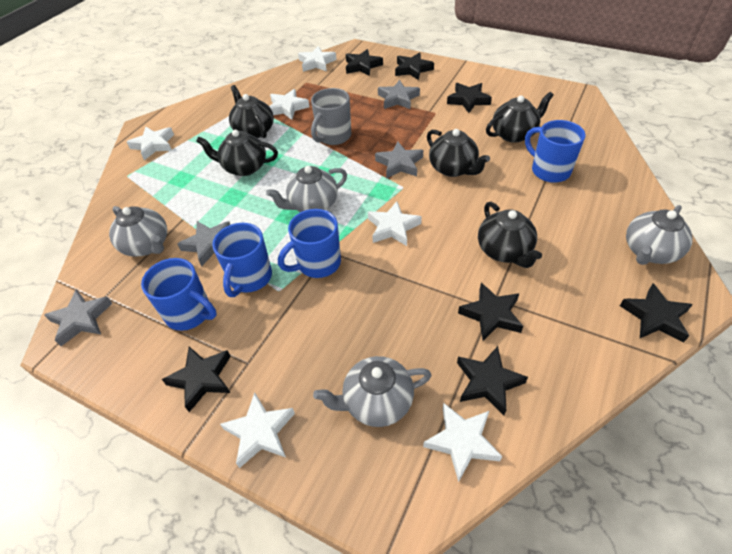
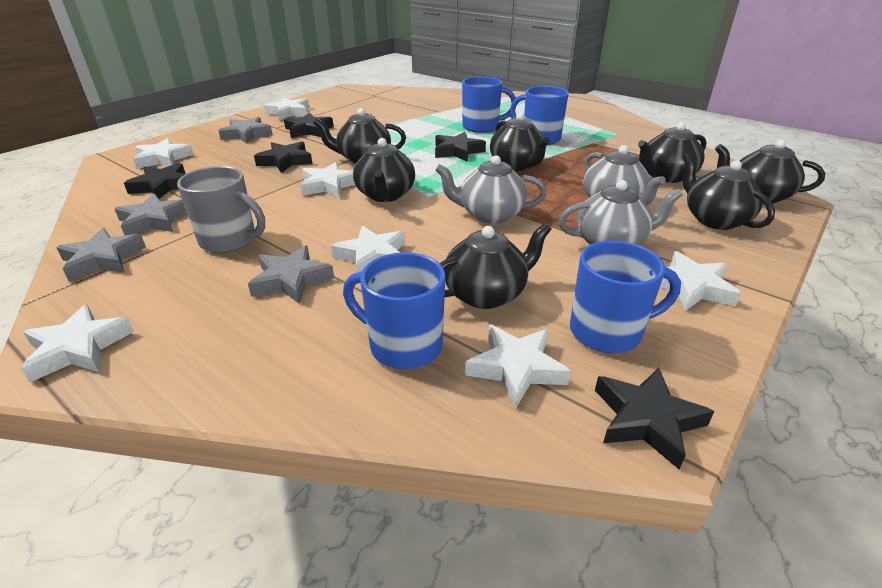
black star: [162,347,231,412] [346,49,383,76] [395,52,434,80] [447,83,492,113] [457,346,528,415] [458,283,523,341] [620,283,693,343] = 7 -> [124,163,185,199] [254,142,313,173] [284,113,334,138] [435,132,486,162] [595,368,715,469] = 5
black teapot: [196,130,278,176] [229,85,274,138] [427,129,490,177] [478,202,542,268] [486,92,554,143] = 5 -> [313,108,406,164] [353,138,415,202] [440,223,552,309] [490,113,550,171] [638,122,707,183] [682,153,775,230] [715,140,825,204] = 7
grey teapot: [109,206,167,257] [266,166,347,212] [313,356,432,427] [626,205,693,265] = 4 -> [435,155,547,224] [559,180,683,245] [583,145,666,205] = 3
white star: [127,126,174,160] [220,392,295,468] [269,89,310,120] [298,46,337,72] [368,201,422,246] [423,403,502,482] = 6 -> [20,304,134,382] [133,138,194,169] [264,97,309,120] [300,162,355,198] [331,225,405,273] [465,324,571,408] [660,251,741,311] = 7

